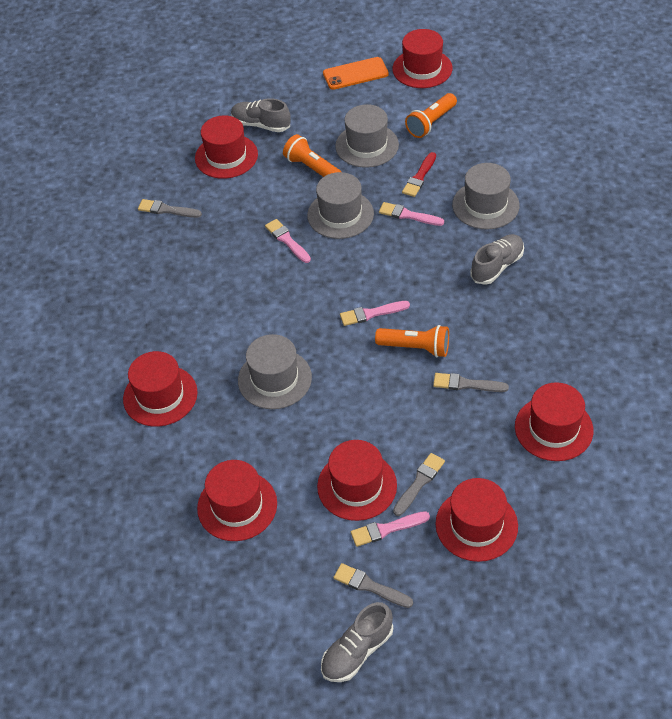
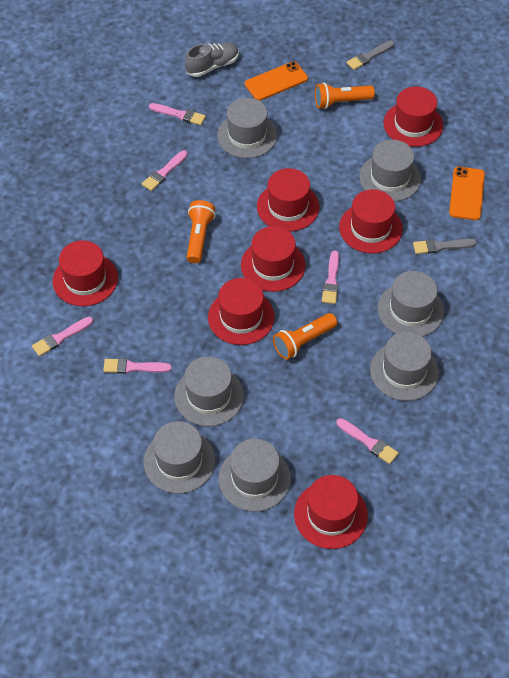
grey brush: [138,199,202,218] [334,563,413,608] [393,453,445,516] [433,373,509,392] = 4 -> [346,40,394,70] [413,239,477,254] = 2
grey hat: [238,334,312,409] [307,172,374,239] [335,104,399,168] [452,163,520,229] = 4 -> [144,421,215,494] [174,356,244,426] [217,98,277,158] [218,439,291,512] [359,140,421,202] [370,332,439,401] [378,271,444,337] = 7
grey shoe: [231,98,291,132] [321,602,393,682] [470,234,524,285] = 3 -> [185,42,239,77] = 1
orange phone: [323,57,389,90] = 1 -> [245,62,308,101] [449,167,485,220] = 2
pink brush: [265,219,311,263] [340,301,410,326] [351,511,430,547] [379,202,444,226] = 4 -> [32,317,93,356] [103,358,172,374] [142,150,188,191] [149,103,206,125] [322,251,339,304] [336,418,399,464] = 6
red brush: [402,152,436,197] = 1 -> none = 0

